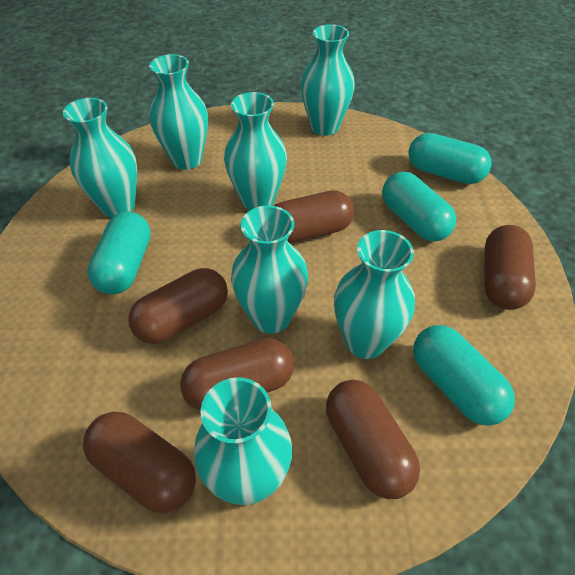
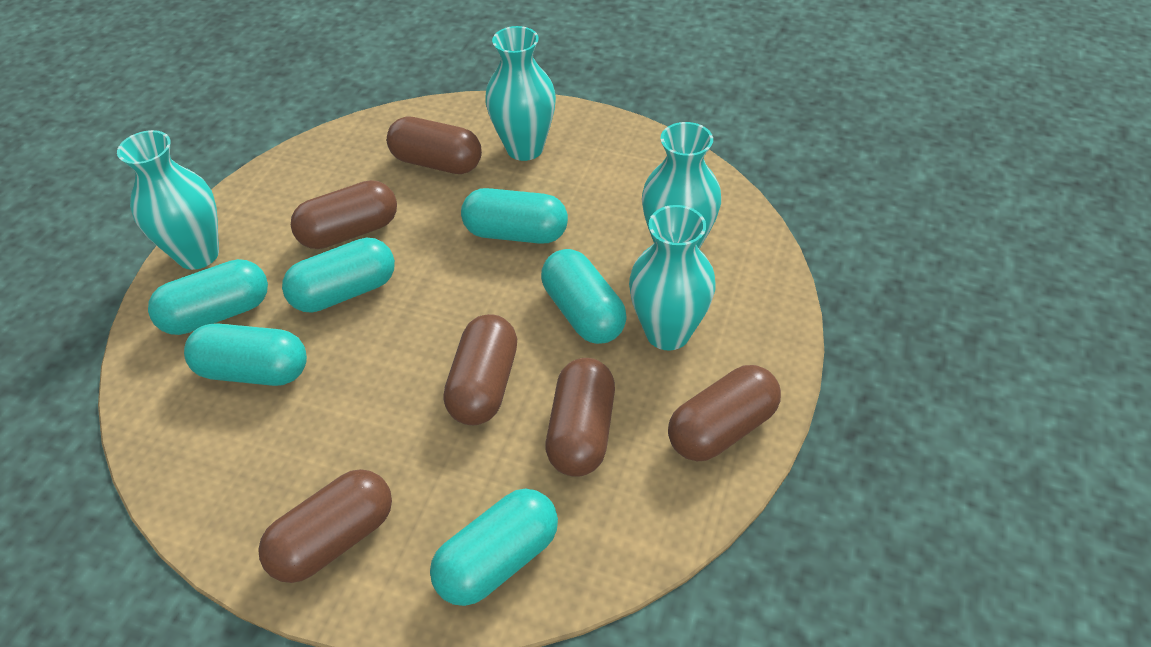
turquoise capsule: [87,211,151,295] [382,172,456,241] [408,133,492,184] [413,325,515,426] = 4 -> [148,259,268,335] [184,323,307,386] [282,238,395,312] [430,488,558,606] [461,188,568,244] [541,249,627,344] = 6
turquoise vase: [63,98,137,218] [149,54,208,170] [194,377,292,505] [224,92,287,210] [231,206,308,334] [300,24,355,136] [334,230,415,359] = 7 -> [117,130,219,270] [485,26,556,161] [629,205,715,351] [642,122,721,249] = 4

